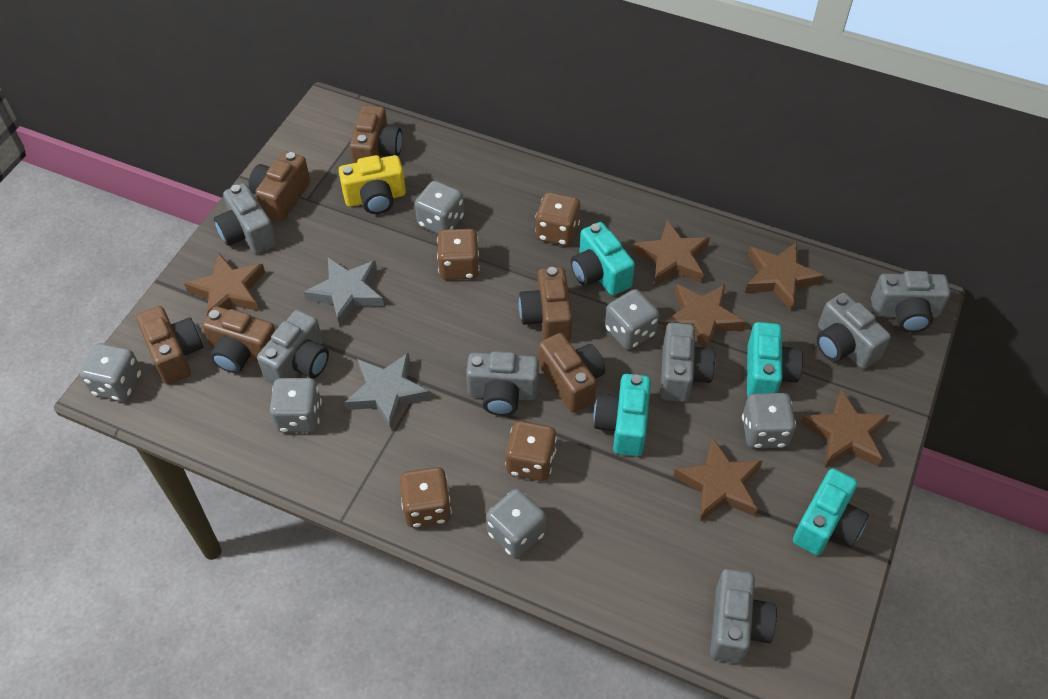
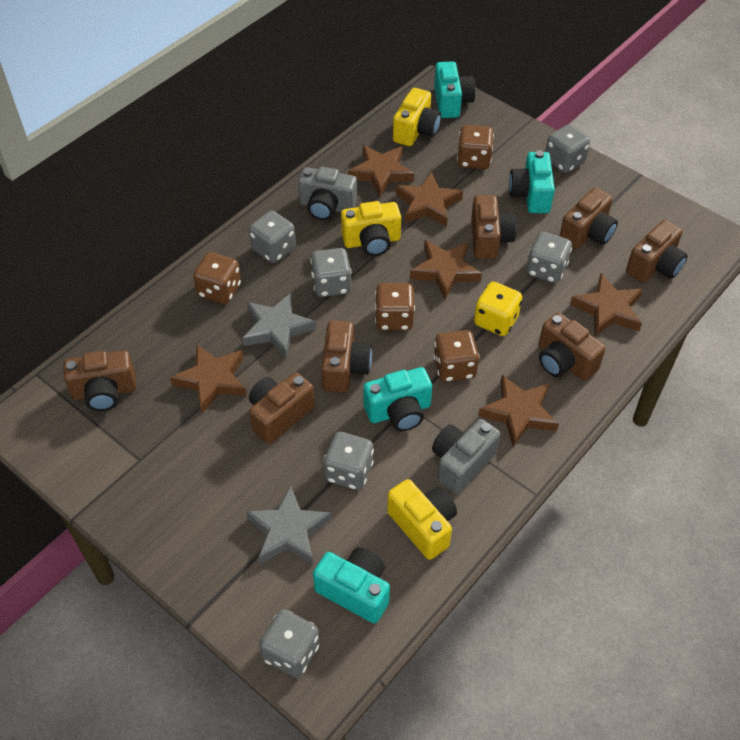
brown camera: [136,306,203,385] [202,306,276,373] [249,152,310,222] [349,105,402,163] [519,267,572,341] [538,333,605,413] = 6 -> [63,350,136,411] [249,373,315,444] [321,320,372,393] [471,195,517,259] [539,313,606,381] [560,188,618,250] [626,220,688,283] = 7
grey camera: [214,183,277,254] [257,310,329,384] [466,351,539,416] [660,322,716,402] [710,569,777,663] [817,293,891,369] [871,271,950,333] = 7 -> [298,167,357,220] [432,419,500,494] = 2
yellow camera: [339,155,406,214] = 1 -> [341,201,401,256] [387,479,457,560] [393,88,441,146] = 3
yellow dice: none = 0 -> [474,282,522,336] = 1

